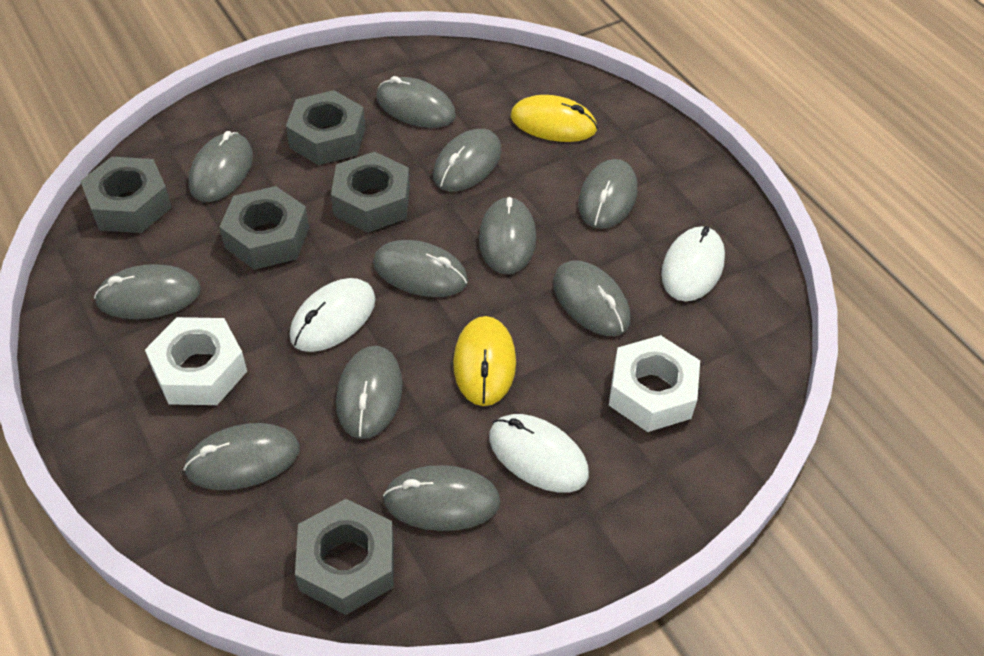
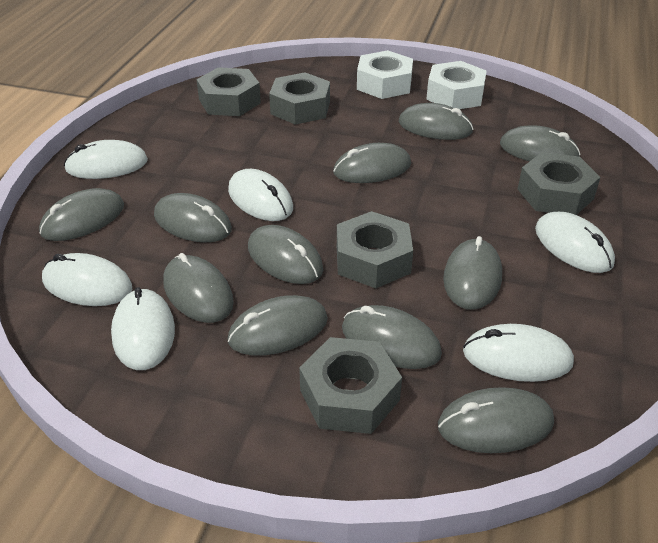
white mouse: [290,278,376,352] [489,414,589,493] [661,226,725,301] = 3 -> [42,253,132,306] [64,140,148,179] [111,287,175,370] [228,169,293,221] [463,324,574,382] [535,212,615,273] = 6
yellow mouse: [453,316,516,406] [511,95,598,142] = 2 -> none = 0

